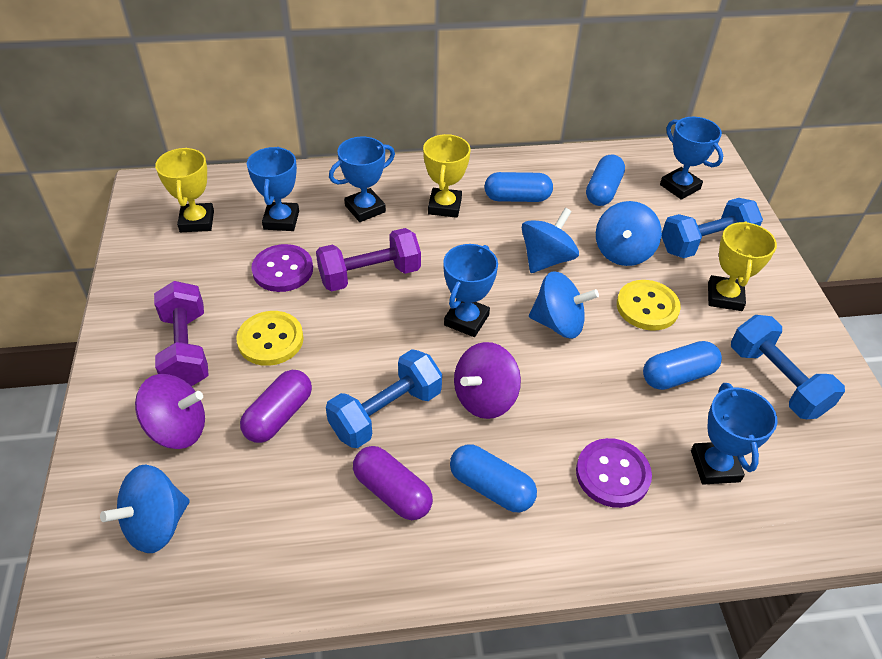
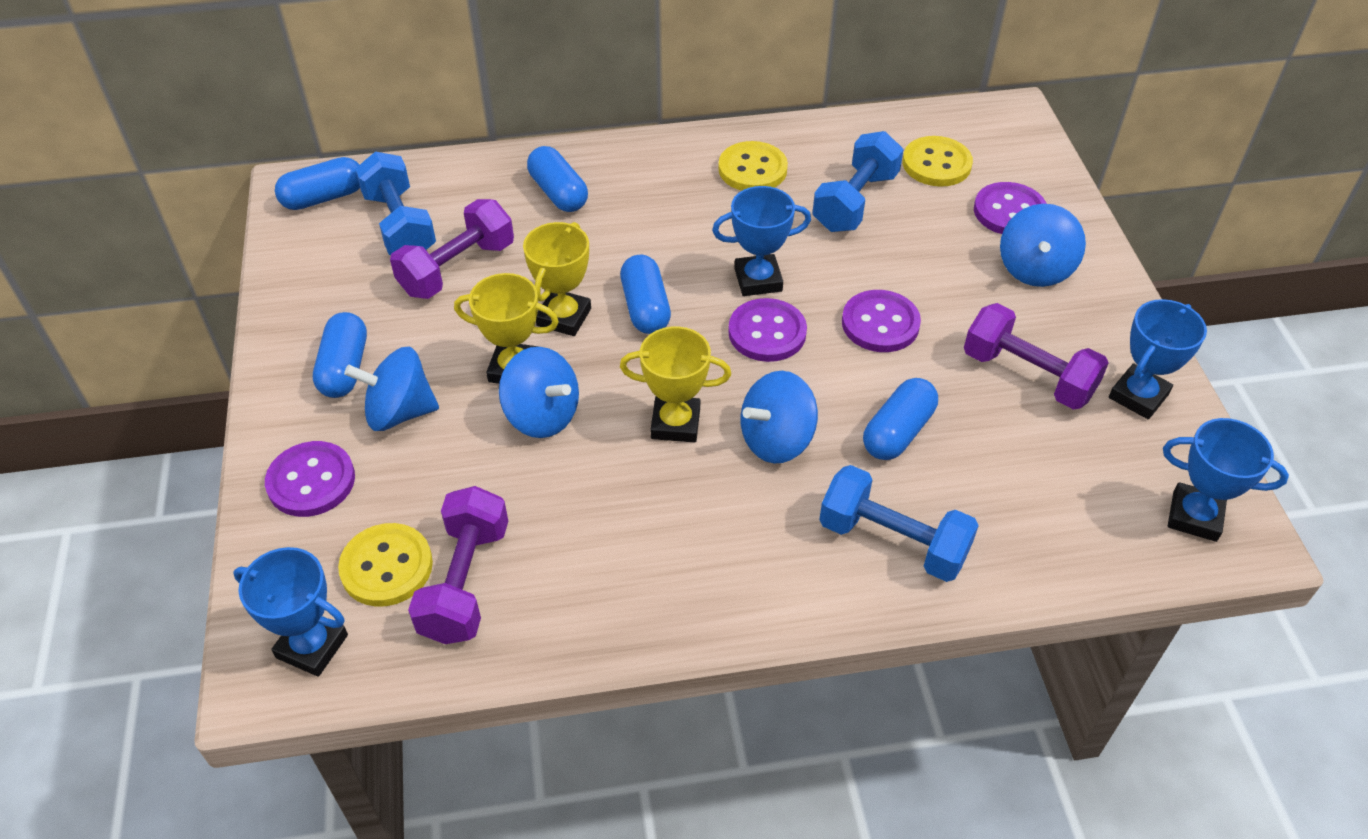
blue capsule: [450,444,537,512] [484,172,553,202] [586,154,625,206] [643,341,722,390] = 4 -> [275,157,360,210] [313,312,367,398] [527,146,588,212] [620,255,671,334] [863,378,938,460] = 5
blue trophy: [247,147,299,231] [329,137,395,222] [443,244,498,337] [660,117,723,200] [691,383,777,485] = 5 -> [233,547,348,677] [712,186,811,296] [1109,299,1207,419] [1163,418,1289,542] = 4
purple button: [251,244,313,292] [576,438,652,508] = 2 -> [265,441,355,517] [728,298,807,362] [842,290,921,352] [974,182,1046,234] = 4
purple capsule: [240,370,312,443] [353,446,433,520] = 2 -> none = 0
purple dumbbell: [154,281,209,386] [316,228,421,292] = 2 -> [390,199,514,299] [408,486,508,644] [964,303,1109,410] = 3
purple spinning top: [135,374,205,449] [454,342,521,419] = 2 -> none = 0
yellow button: [236,311,304,366] [617,280,681,331] = 2 -> [338,523,433,607] [718,141,788,191] [903,136,973,187] = 3

